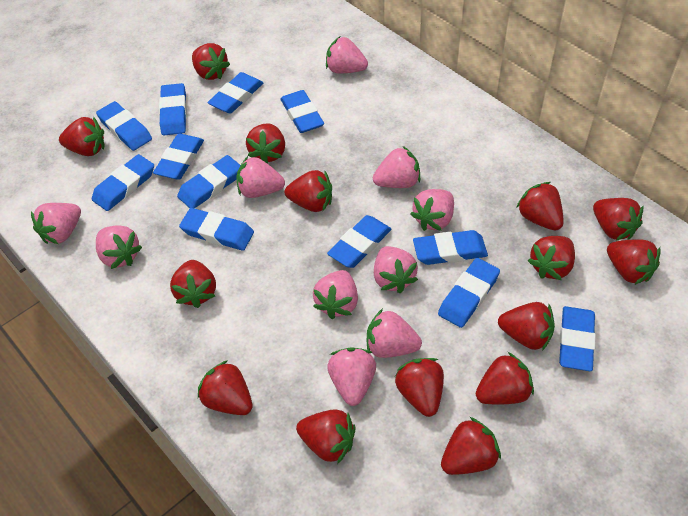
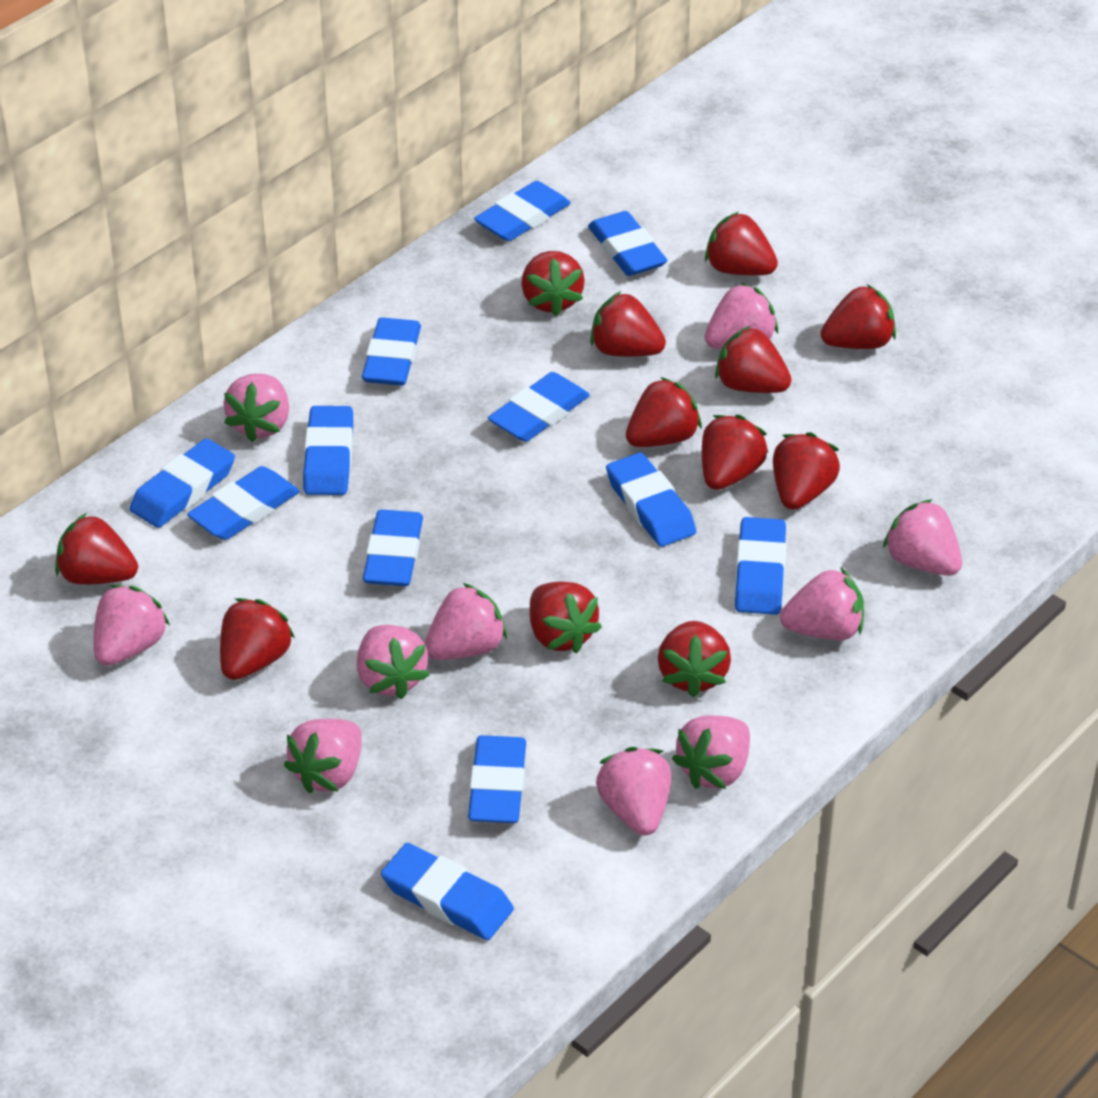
red strawberry: [59,117,104,156] [170,260,216,308] [192,43,230,80] [198,360,253,415] [246,123,285,164] [285,170,332,212] [296,410,356,464] [395,358,444,417] [441,417,501,475] [476,352,534,405] [498,302,555,351] [516,182,564,230] [528,236,575,280] [593,198,643,241] [607,239,660,285] = 15 -> [55,513,138,584] [220,598,295,680] [521,251,585,317] [530,582,602,653] [590,291,666,357] [626,377,702,447] [658,621,731,698] [702,415,768,490] [705,212,778,276] [715,326,792,393] [773,432,840,510] [821,285,896,349] = 12

